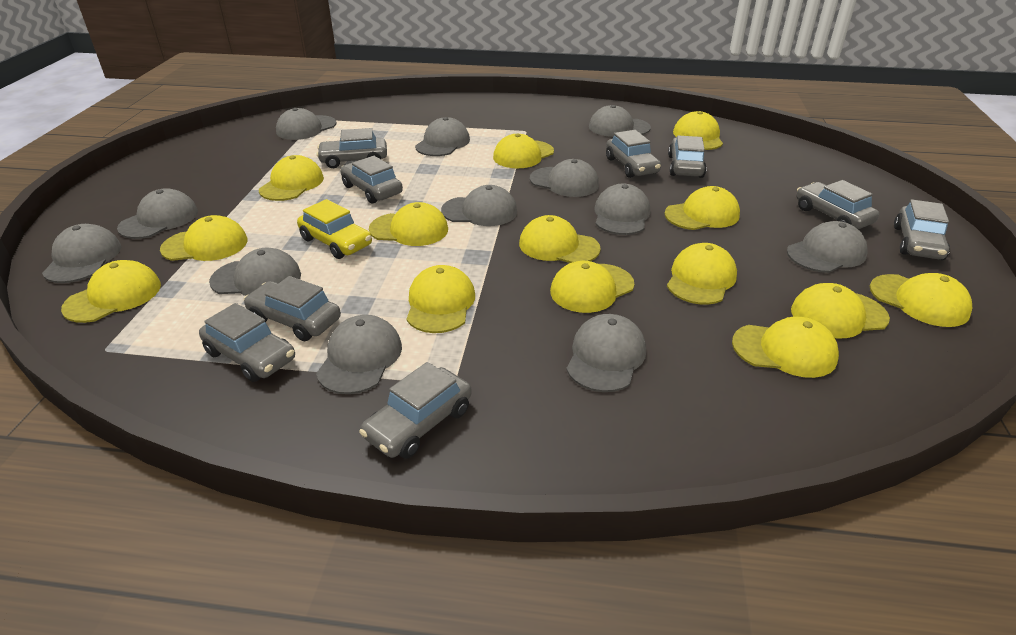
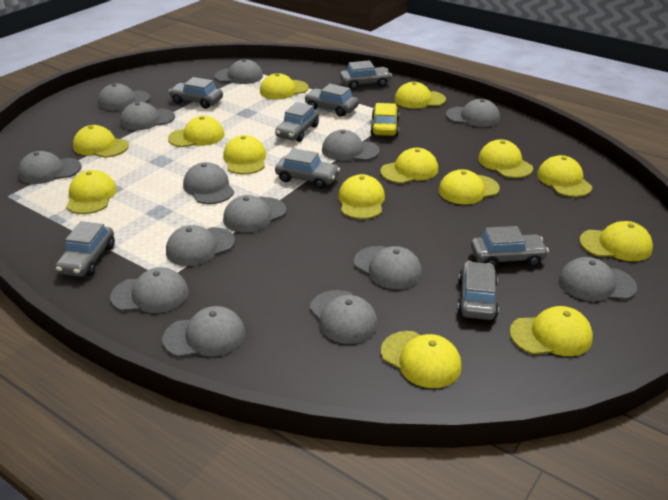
grey cap: [42,224,121,283] [117,188,198,239] [209,248,301,296] [276,108,337,140] [316,315,402,394] [415,117,470,156] [441,185,517,226] [530,159,599,197] [566,314,646,392] [589,105,651,137] [595,183,650,235] [787,221,868,273] = 12 -> [18,151,82,184] [98,84,150,110] [110,268,189,313] [120,102,175,130] [162,306,246,357] [166,225,235,266] [183,162,234,204] [214,59,263,84] [223,195,286,233] [310,290,378,344] [322,130,379,161] [354,246,422,290] [446,99,500,127] [559,257,637,302] = 14
grey car: [199,303,295,382] [244,276,341,341] [316,128,387,168] [340,156,403,204] [359,362,472,459] [606,130,661,178] [668,135,707,178] [796,180,879,229] [894,199,950,260] = 9 -> [55,221,115,277] [169,77,223,109] [275,102,319,142] [275,148,340,189] [304,84,359,117] [340,60,392,90] [458,261,499,320] [471,226,549,267] = 8

